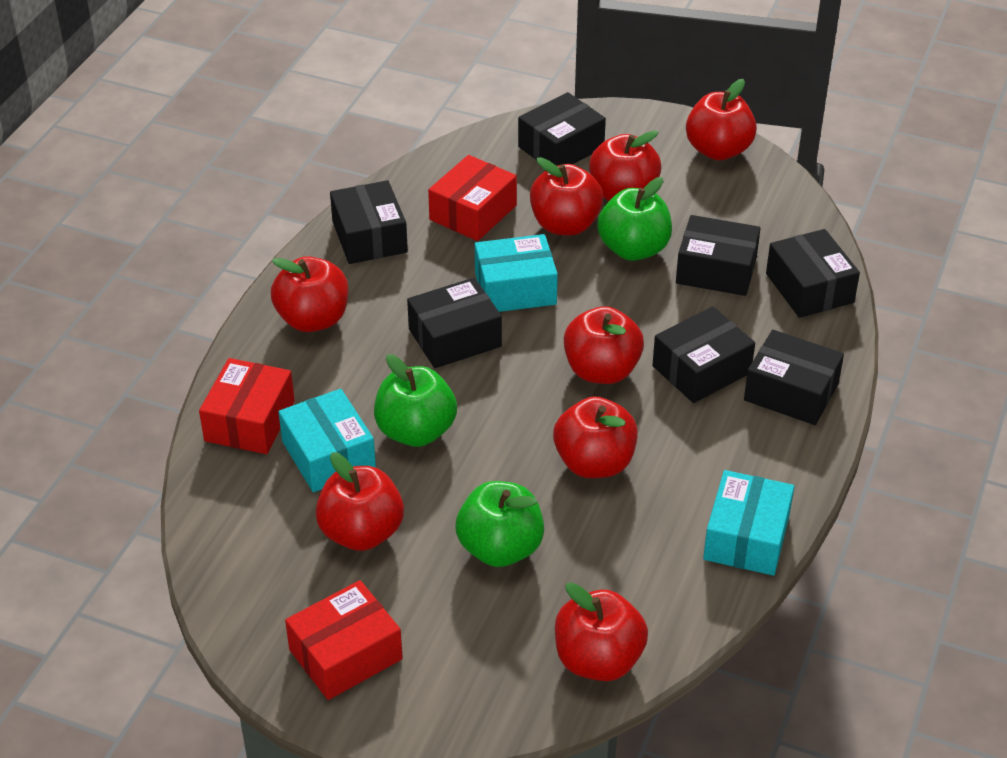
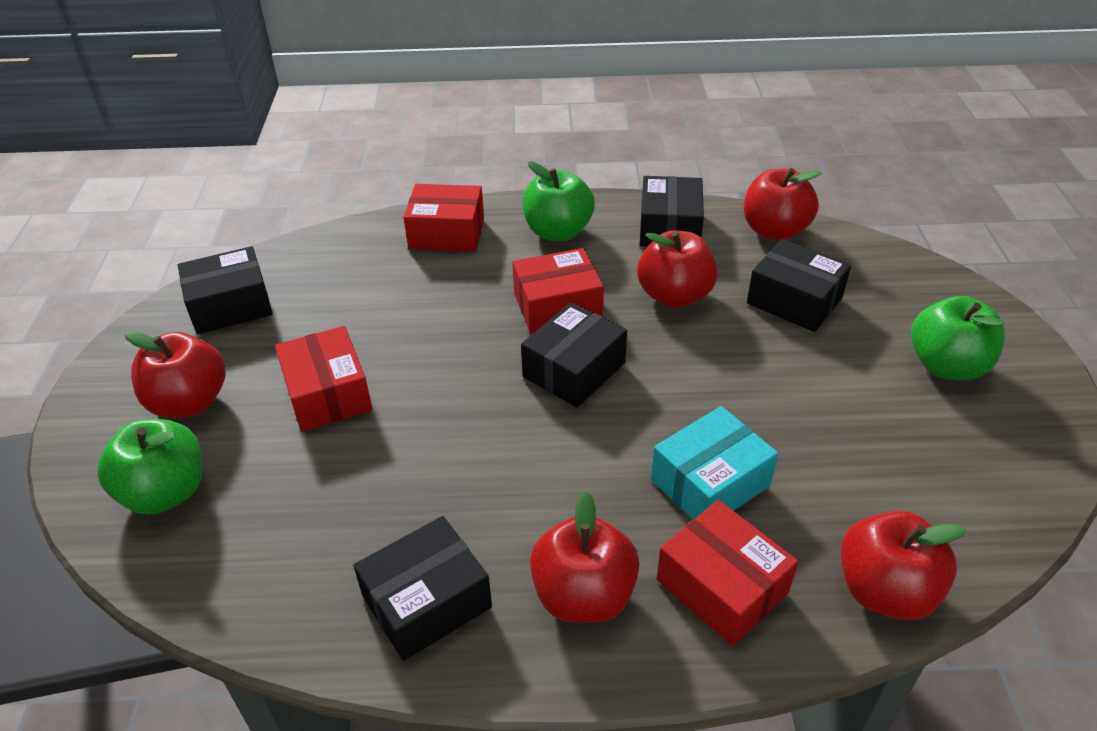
black box: [330,180,408,264] [407,278,502,368] [518,92,606,166] [652,306,755,403] [676,215,761,296] [744,330,844,425] [766,229,860,318] = 7 -> [178,246,273,334] [353,516,492,661] [521,302,627,407] [640,176,704,246] [747,239,851,332] = 5
red apple: [271,256,348,332] [315,452,404,551] [530,157,603,236] [553,396,638,478] [555,582,648,681] [564,306,644,384] [589,130,661,201] [686,79,757,161] = 8 -> [125,331,225,418] [530,492,640,623] [637,230,718,308] [744,168,821,241] [841,511,966,620] = 5
red box: [199,358,295,454] [285,580,403,700] [428,155,517,241] = 3 -> [275,326,372,432] [404,184,484,252] [512,248,604,334] [656,500,798,646] = 4
turquoise box: [278,389,376,492] [475,234,558,312] [703,470,794,576] = 3 -> [651,406,778,520] = 1

